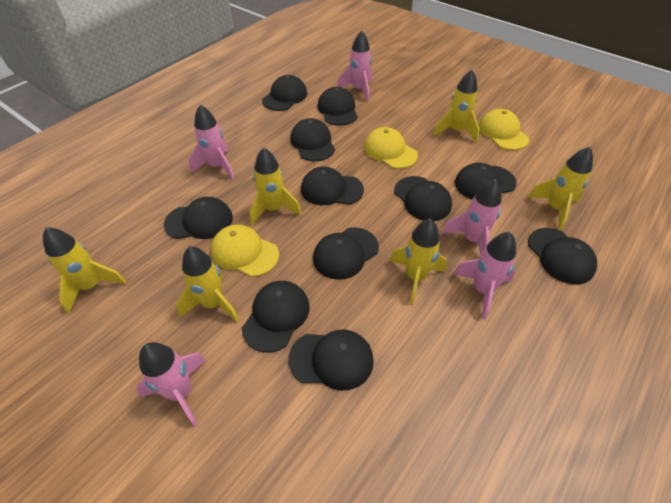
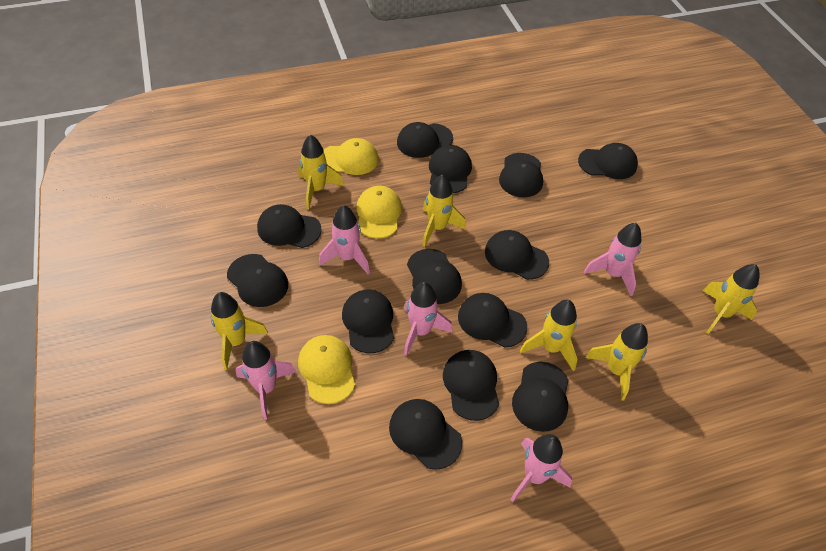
black cap: [164,197,233,239] [242,281,310,353] [262,75,307,111] [288,329,374,391] [290,118,335,161] [301,167,364,205] [313,227,379,280] [317,87,358,126] [394,176,452,221] [455,163,517,200] [528,228,597,284] = 11 -> [227,254,288,307] [257,204,322,248] [342,290,394,353] [389,399,462,470] [397,122,453,158] [407,249,462,304] [429,145,472,193] [443,350,499,421] [458,293,527,348] [485,230,549,280] [499,153,543,197] [512,362,569,432] [578,143,638,179] = 13

